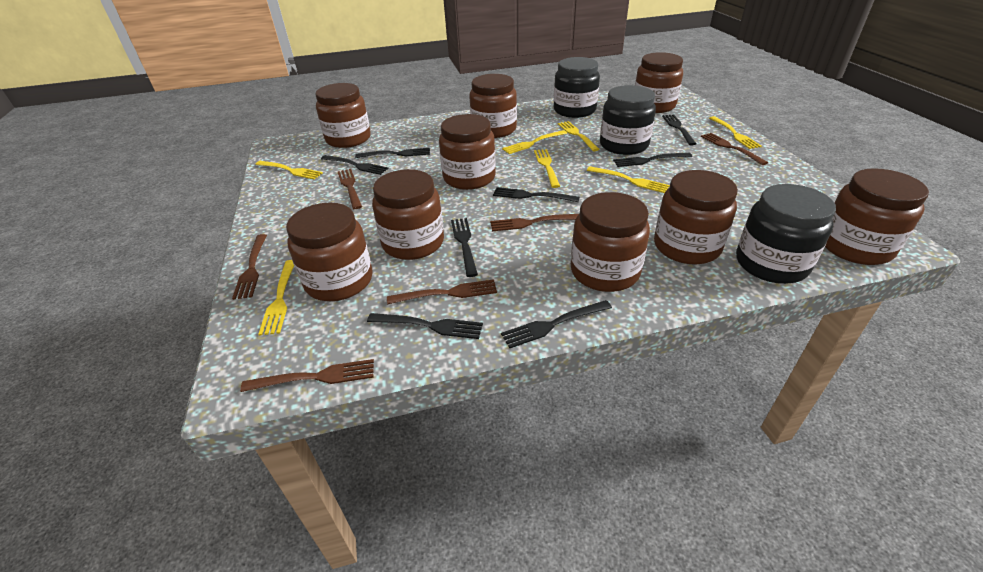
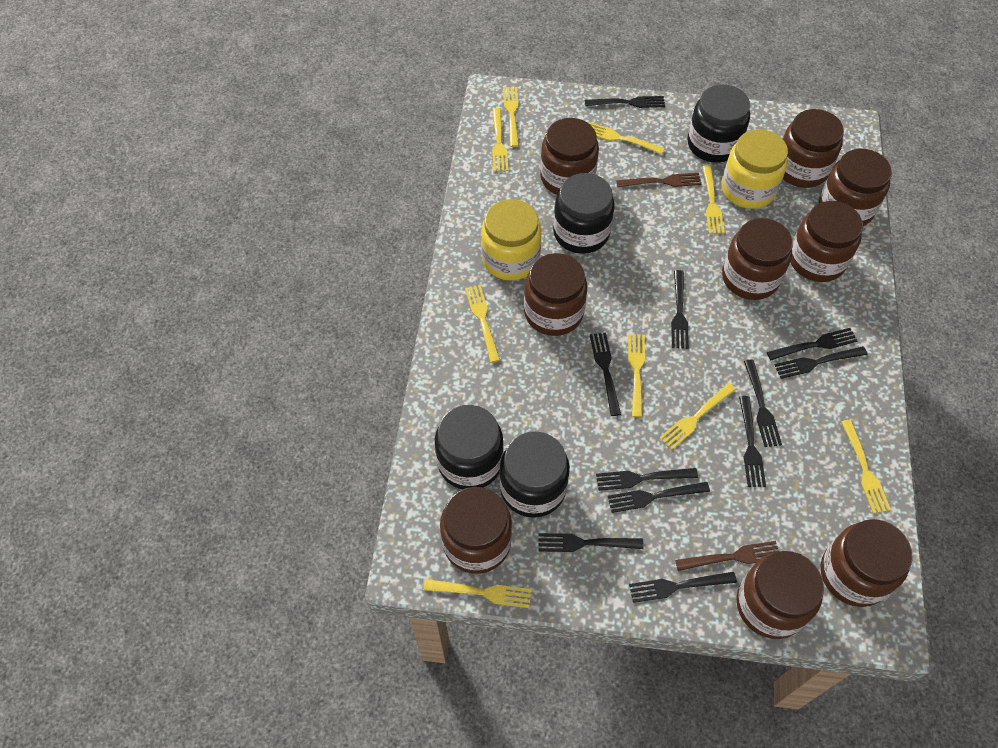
black fork: [321,155,388,175] [355,148,430,158] [367,313,483,339] [451,218,478,277] [493,187,580,202] [501,300,612,348] [613,153,692,167] [662,115,696,145] = 8 -> [539,533,644,552] [585,96,665,108] [590,333,621,416] [596,468,698,491] [608,482,710,513] [629,572,737,603] [671,270,689,349] [739,396,766,487] [744,360,782,447] [767,328,858,360] [774,346,867,379] = 11
black jar: [554,57,600,118] [600,85,656,155] [736,184,836,284] = 3 -> [435,405,504,490] [499,431,570,518] [553,173,615,254] [687,85,750,163] = 4
brown fork: [232,234,267,300] [240,359,374,392] [337,169,362,209] [387,279,497,304] [490,214,578,231] [701,133,768,165] = 6 -> [616,173,702,187] [675,541,779,571] = 2
yellow fork: [255,161,323,179] [258,260,294,336] [502,130,567,154] [534,149,560,188] [558,121,600,151] [587,166,670,193] [709,116,762,149] = 7 -> [423,579,531,608] [465,285,500,363] [492,108,509,172] [503,87,519,147] [589,122,665,154] [628,334,645,417] [659,383,736,450] [702,165,725,234] [841,420,891,513] = 9
yellow jar: none = 0 -> [481,199,541,280] [721,129,788,209] = 2

